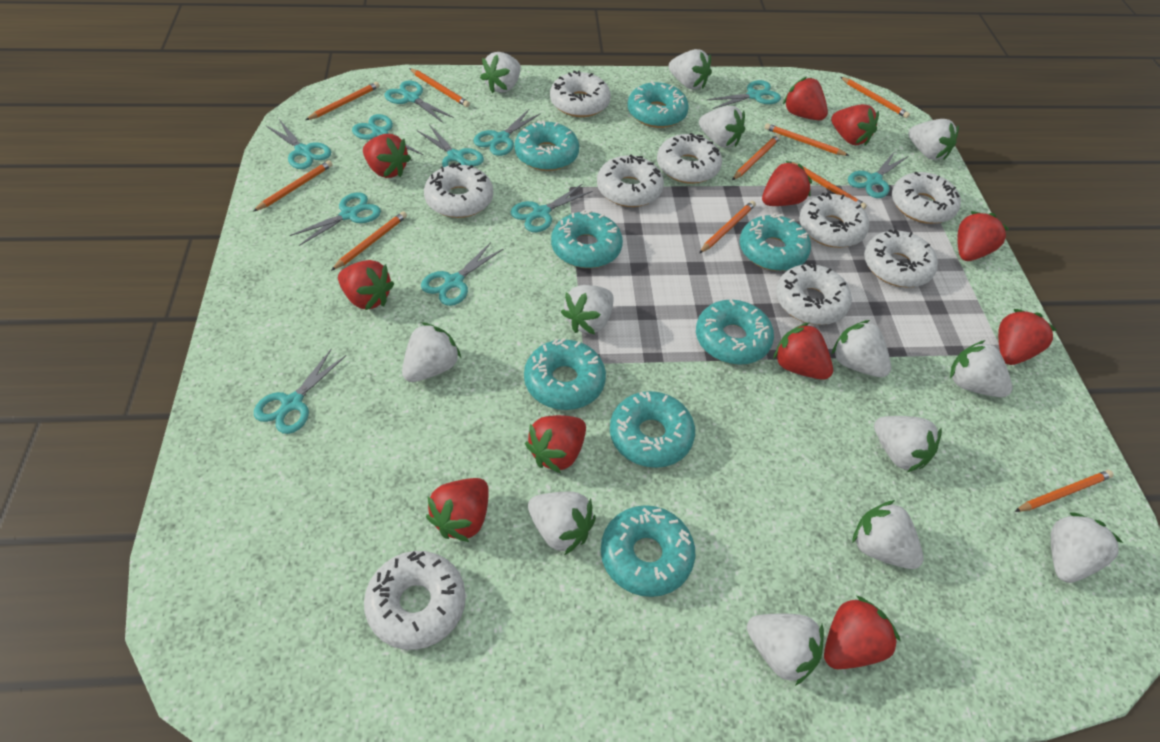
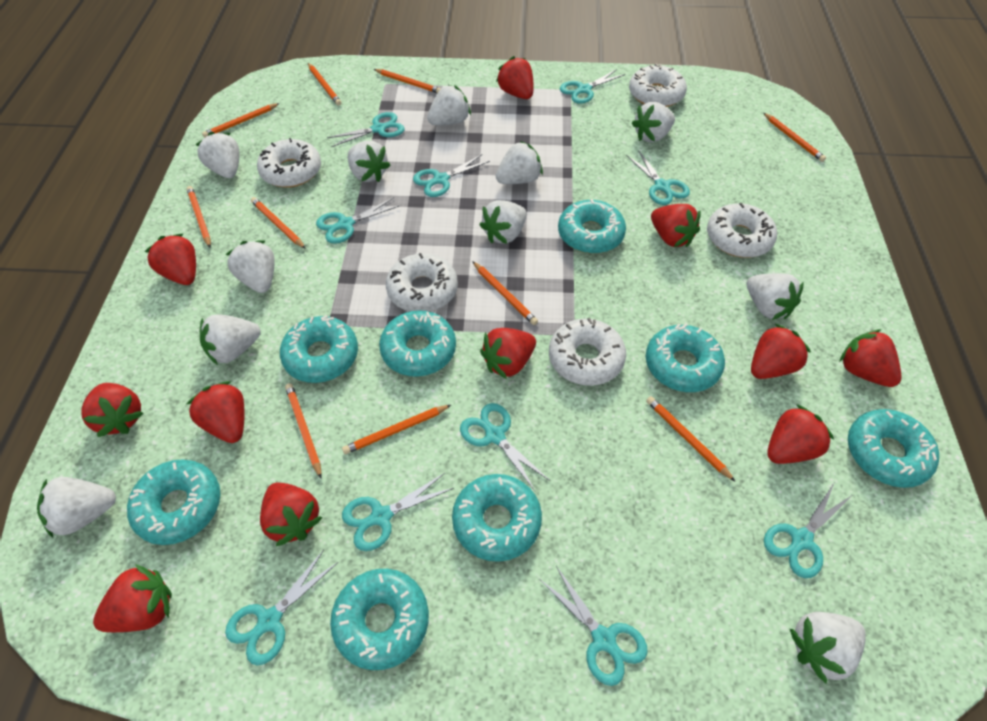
turquoise scissors: [254,348,346,434] [266,120,331,169] [290,192,381,246] [352,114,423,161] [385,81,454,123] [417,124,484,167] [421,242,503,306] [474,109,541,156] [511,184,592,232] [706,80,781,109] [848,151,907,198] = 11 -> [225,550,338,665] [316,197,401,244] [327,112,405,147] [342,473,454,551] [413,154,490,197] [460,403,550,491] [540,566,648,686] [560,69,626,104] [626,150,690,205] [764,483,852,578] = 10
white donut: [364,551,466,650] [424,163,493,218] [550,70,611,117] [597,154,664,207] [657,133,722,184] [776,263,852,325] [799,193,869,248] [864,229,938,287] [892,172,961,224] = 9 -> [257,138,321,188] [386,253,458,312] [549,318,626,386] [629,63,687,107] [707,203,777,258] = 5
white strawberry: [402,322,461,382] [480,52,521,93] [528,492,596,555] [561,285,614,334] [669,49,712,89] [699,106,745,147] [747,613,824,686] [831,320,891,377] [852,500,923,569] [874,416,942,472] [908,119,959,160] [950,340,1012,397] [1051,512,1123,583] = 13 -> [37,477,116,538] [195,132,239,178] [200,314,261,365] [225,240,274,293] [348,141,390,182] [427,84,471,125] [479,200,526,244] [496,141,543,184] [632,102,675,142] [746,273,803,320] [790,612,866,683] = 11

